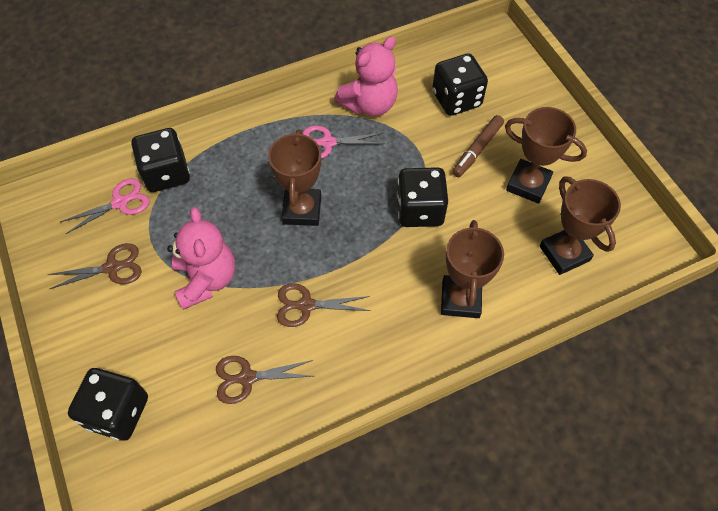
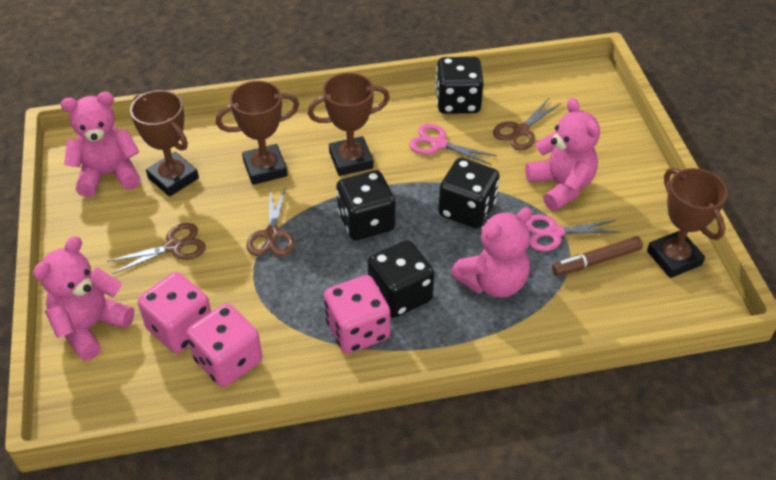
pink dice: none = 0 -> [138,272,211,353] [187,303,262,387] [324,275,390,354] = 3
pink teddy bear: [167,207,235,310] [334,36,398,116] = 2 -> [33,236,134,361] [61,92,141,197] [451,207,532,298] [525,98,600,211] = 4

